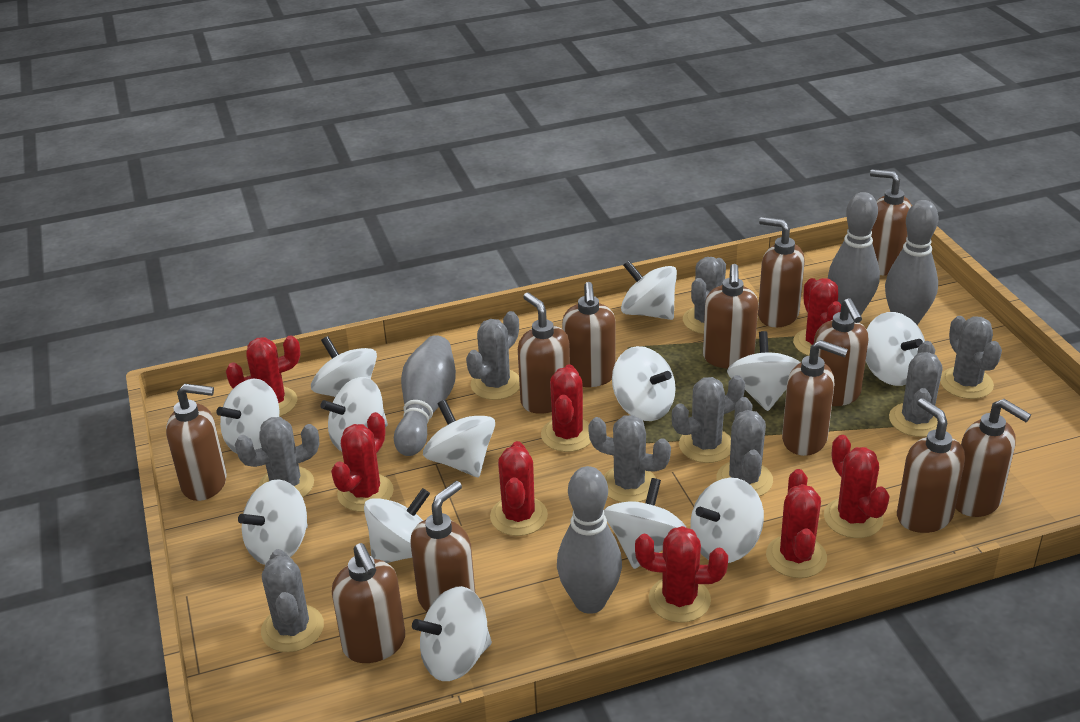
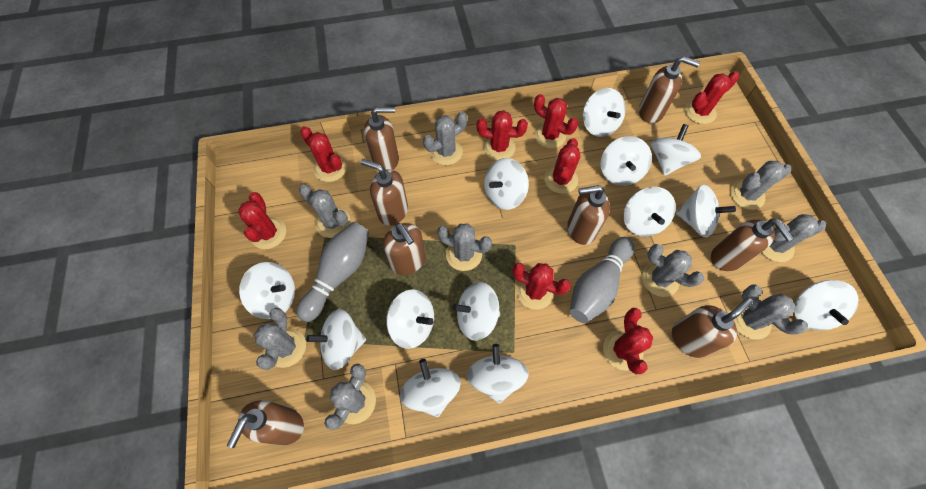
brown soap dispenser: [166,384,227,501] [332,543,405,663] [411,481,476,612] [518,292,570,414] [562,282,616,387] [703,264,758,369] [758,217,805,327] [782,340,848,456] [814,298,868,406] [870,169,912,275] [897,398,965,533] [955,399,1031,517] = 12 -> [227,400,304,448] [361,159,408,226] [364,107,399,170] [383,223,425,275] [567,185,610,245] [639,56,700,123] [672,298,753,358] [711,219,794,271] = 8
grey bowling pin: [394,335,456,456] [557,466,622,614] [828,192,880,315] [885,200,938,325] = 4 -> [296,222,369,322] [570,237,635,323] = 2

